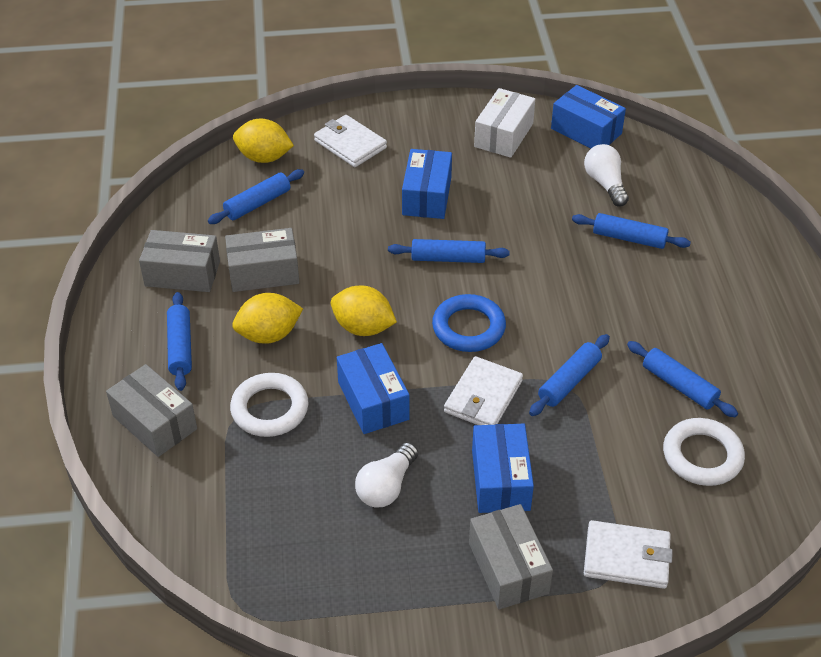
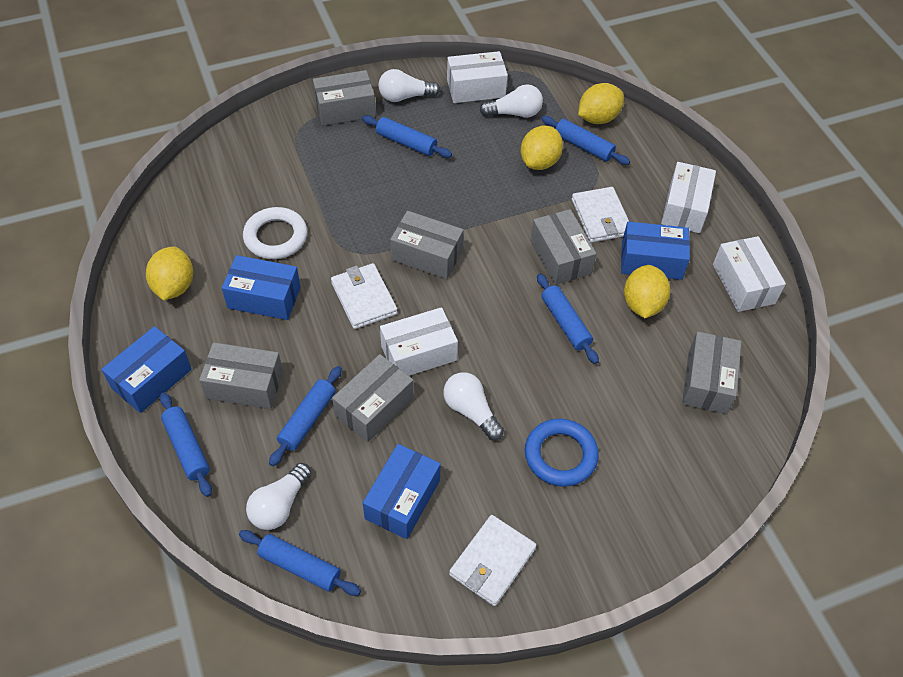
grey box: [106,364,197,457] [139,230,220,292] [225,228,299,292] [469,504,553,609] = 4 -> [199,342,283,409] [313,70,376,126] [332,354,414,442] [390,211,464,279] [531,209,596,285] [682,332,742,414] = 6
white box: [474,88,535,158] = 1 -> [380,307,458,376] [447,51,508,103] [661,162,716,233] [713,236,786,312] = 4
white light bulb: [355,442,418,507] [584,144,629,206] = 2 -> [246,463,312,530] [379,69,441,102] [443,372,504,440] [480,84,543,118] = 4
white ring: [230,373,308,437] [663,418,745,486] = 2 -> [243,207,307,259] = 1
yellow lemon: [232,293,303,344] [233,118,294,163] [331,285,397,336] = 3 -> [146,246,193,301] [521,126,563,170] [578,83,624,124] [624,265,670,318] = 4

